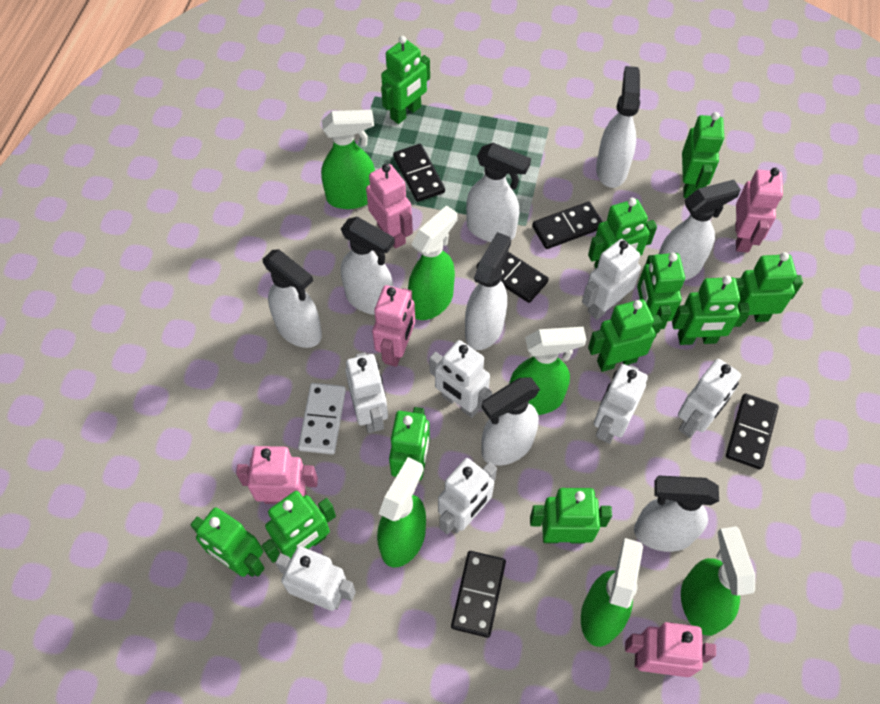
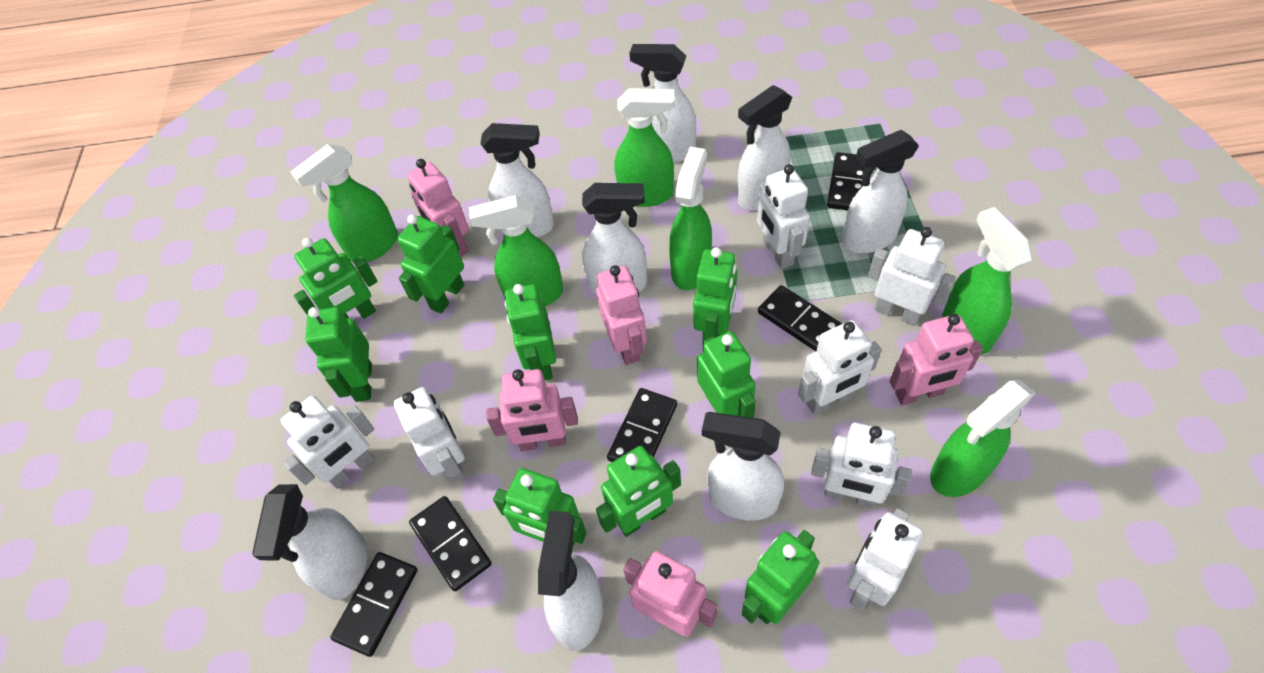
green robot: [190,507,265,577] [262,491,336,563] [381,36,430,124] [389,407,430,480] [530,488,612,544] [588,198,657,268] [588,299,662,372] [637,253,685,333] [672,275,750,345] [682,112,724,198] [735,252,803,323] = 11 -> [294,238,378,319] [305,307,372,402] [397,214,464,314] [493,468,587,548] [505,284,556,380] [596,446,681,537] [693,247,737,341] [697,331,756,418] [742,530,819,624] = 9
white domino: [298,383,346,454] = 1 -> none = 0

